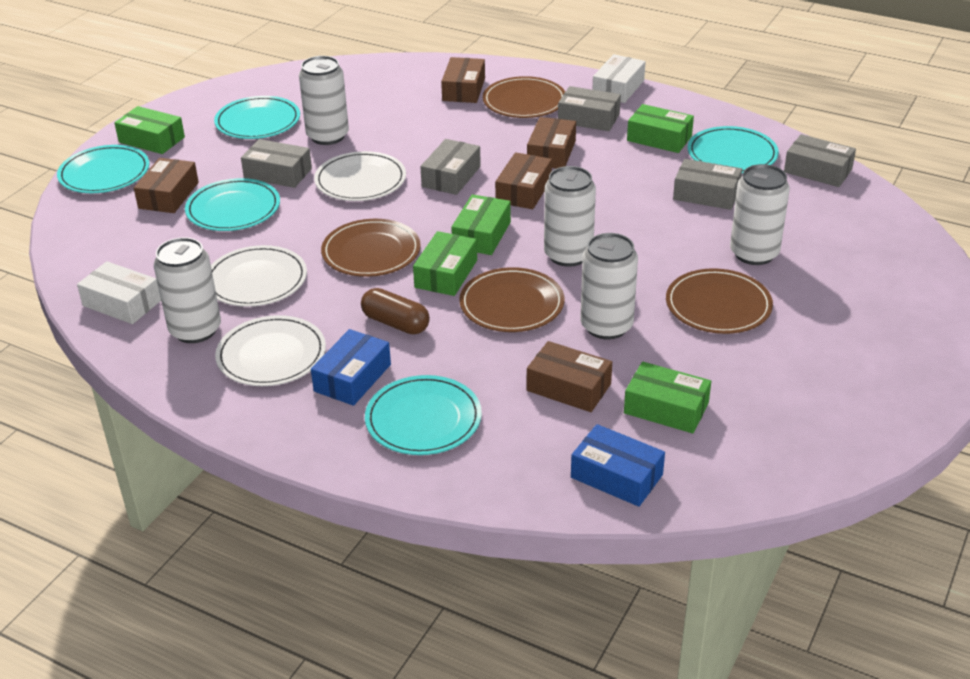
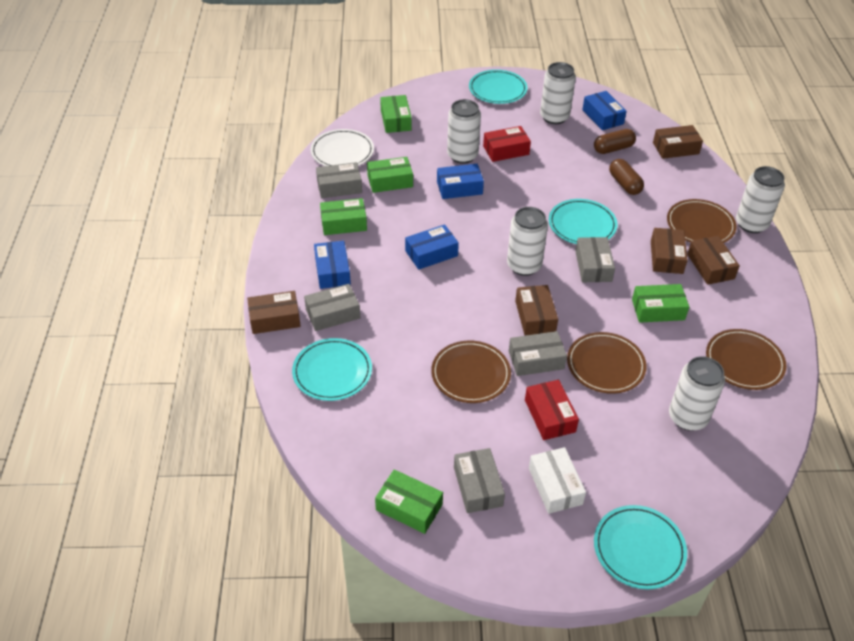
blue box: [311,329,391,406] [571,424,665,507] = 2 -> [314,241,351,289] [405,224,459,270] [437,164,484,199] [582,91,627,130] = 4
brown capsule: [361,288,430,335] = 1 -> [594,129,636,154] [609,159,644,195] = 2
red box: none = 0 -> [483,126,531,162] [525,380,579,440] = 2
turquoise plate: [57,145,150,193] [185,178,280,231] [214,96,300,139] [365,375,482,455] [687,126,779,174] = 5 -> [292,338,372,401] [469,70,527,104] [549,199,617,244] [594,505,687,589] = 4
white box: [77,261,161,324] [592,54,646,103] = 2 -> [529,447,586,514] = 1
white plate: [211,245,307,307] [215,315,326,386] [314,151,406,201] = 3 -> [311,129,374,166] = 1

